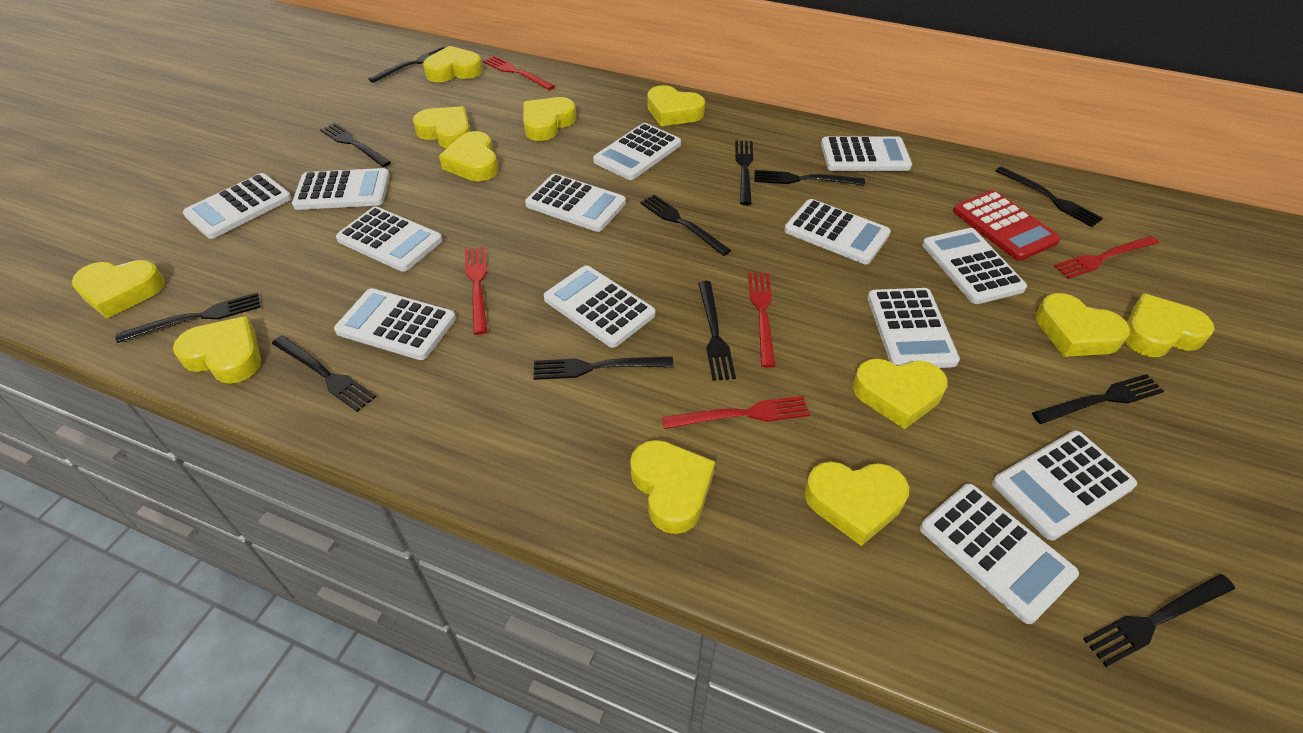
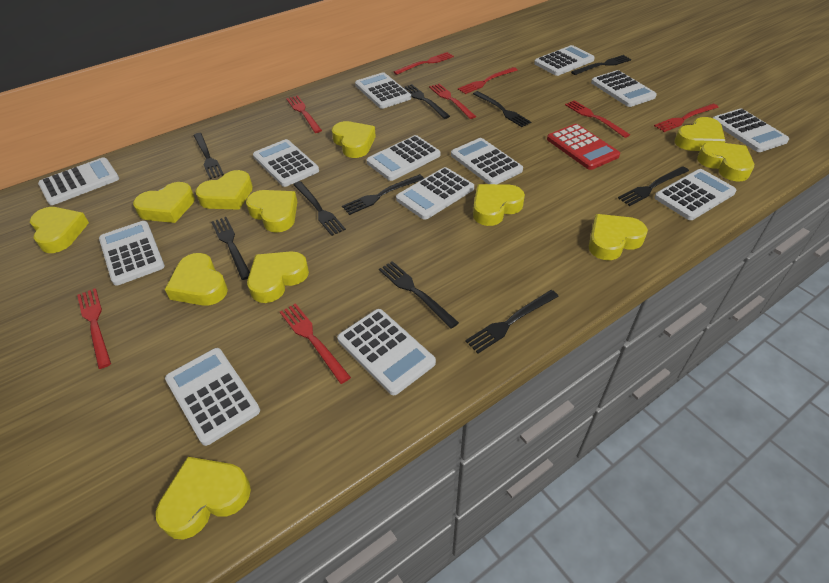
black fork: [115,293,261,343] [272,335,376,412] [320,123,391,167] [369,47,445,83] [533,357,673,380] [640,195,731,256] [698,281,736,381] [735,141,753,205] [754,170,865,186] [996,166,1103,227] [1032,374,1164,424] [1083,574,1235,667] = 12 -> [193,133,224,179] [211,217,250,280] [293,181,346,236] [342,174,424,215] [379,261,459,329] [403,84,450,119] [465,290,559,353] [473,91,531,127] [571,55,631,75] [618,166,689,206] = 10
red fork: [465,247,487,335] [483,56,555,90] [662,396,810,429] [748,273,775,368] [1054,236,1159,279] = 5 -> [77,288,111,369] [280,303,351,384] [286,95,322,133] [393,52,454,75] [429,83,476,119] [458,67,518,94] [565,100,630,138] [654,104,719,132] = 8

